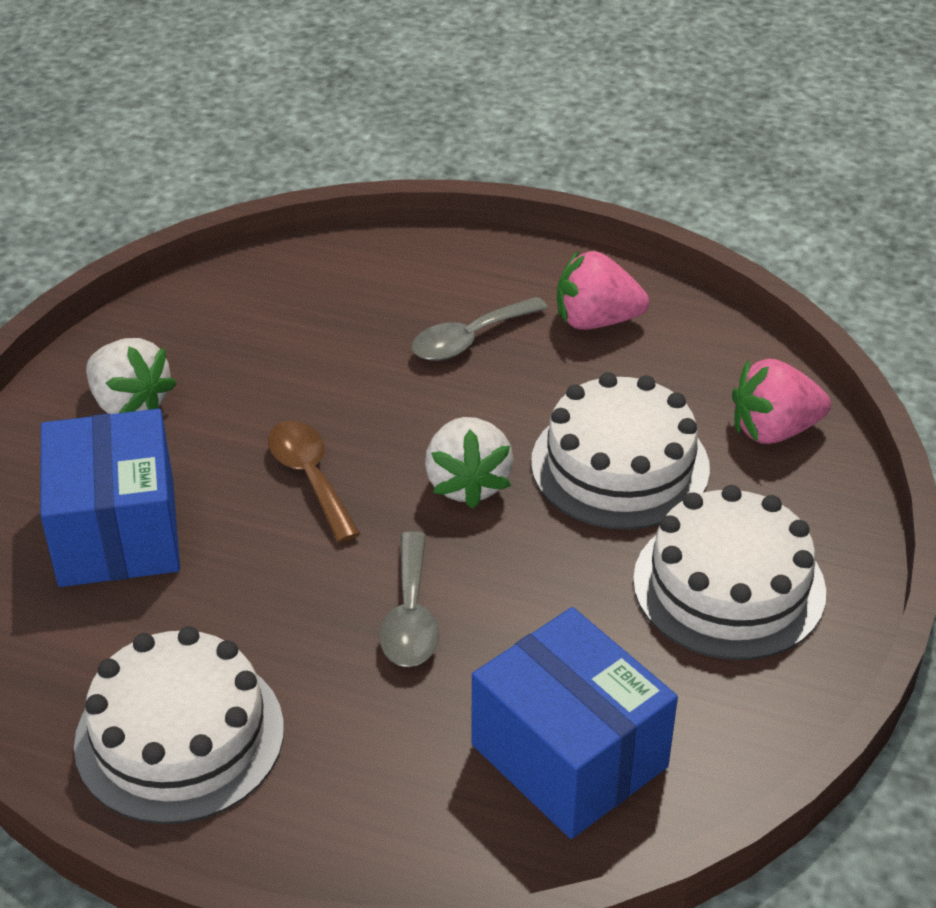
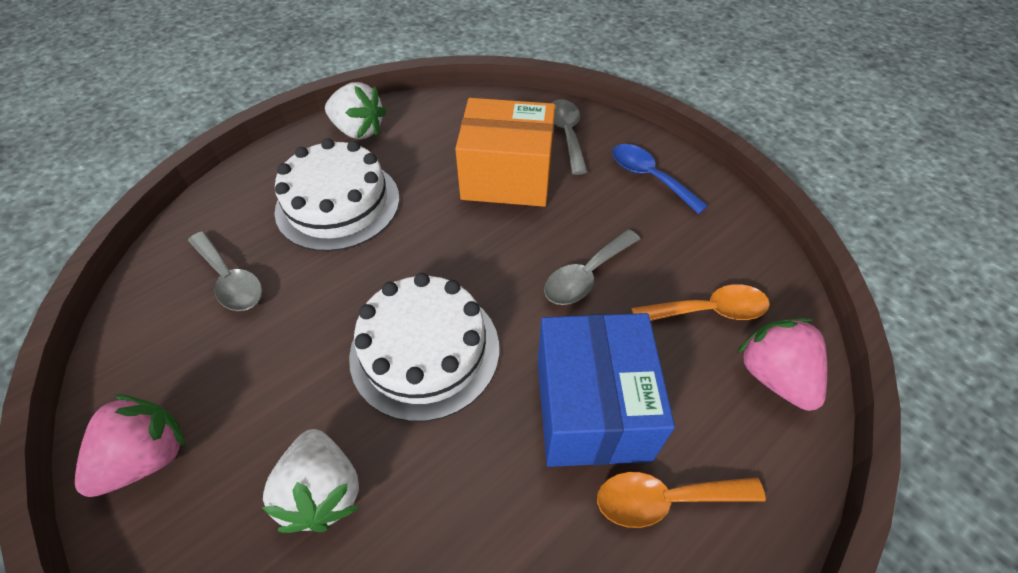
blue box: [40,409,180,587] [472,607,678,839] = 2 -> [538,313,675,467] = 1
blue spoon: none = 0 -> [612,144,708,214] = 1
brown spoon: [268,420,360,543] = 1 -> none = 0
grey spoon: [379,531,439,667] [412,297,548,361] = 2 -> [188,231,262,311] [544,229,640,305] [551,99,587,175] = 3
orange box: none = 0 -> [455,98,555,207] = 1
orange spoon: none = 0 -> [597,472,766,528] [631,284,770,321] = 2
white cake: [74,626,284,824] [531,372,710,530] [633,485,826,660] = 3 -> [275,138,400,251] [349,273,499,422] = 2

